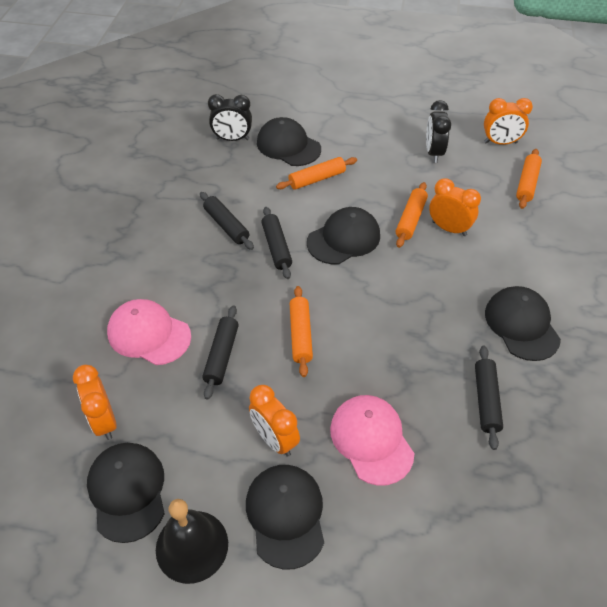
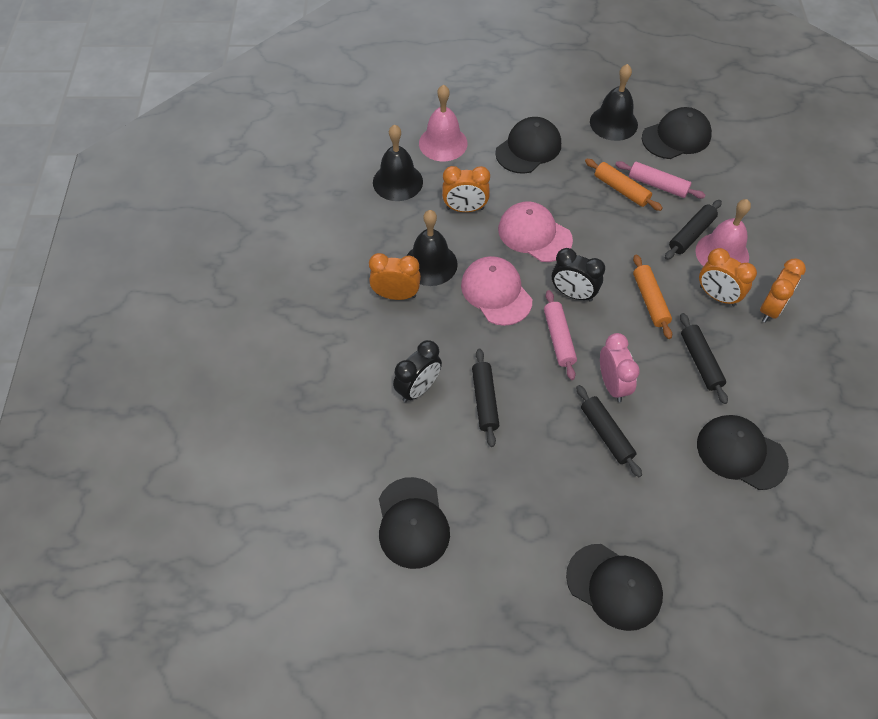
black bell: [156,499,228,584] = 1 -> [373,124,423,201] [407,210,458,286] [590,64,638,141] = 3
orange rolling pin: [276,157,357,190] [290,286,313,377] [396,182,428,248] [516,149,542,209] = 4 -> [585,159,663,211] [633,255,672,339] = 2
pink bell: none = 0 -> [419,85,467,161] [695,199,751,267] = 2
pink clock: none = 0 -> [600,333,640,402] = 1
pink rolling pin: none = 0 -> [544,290,577,380] [615,161,706,199] = 2

